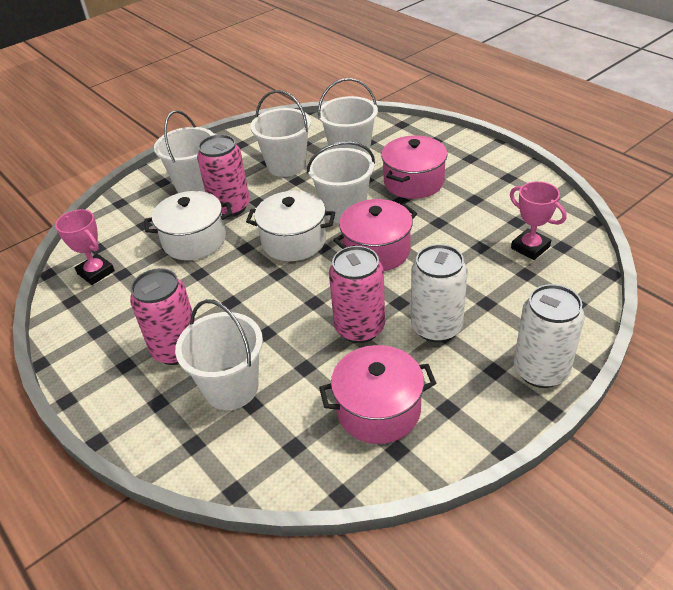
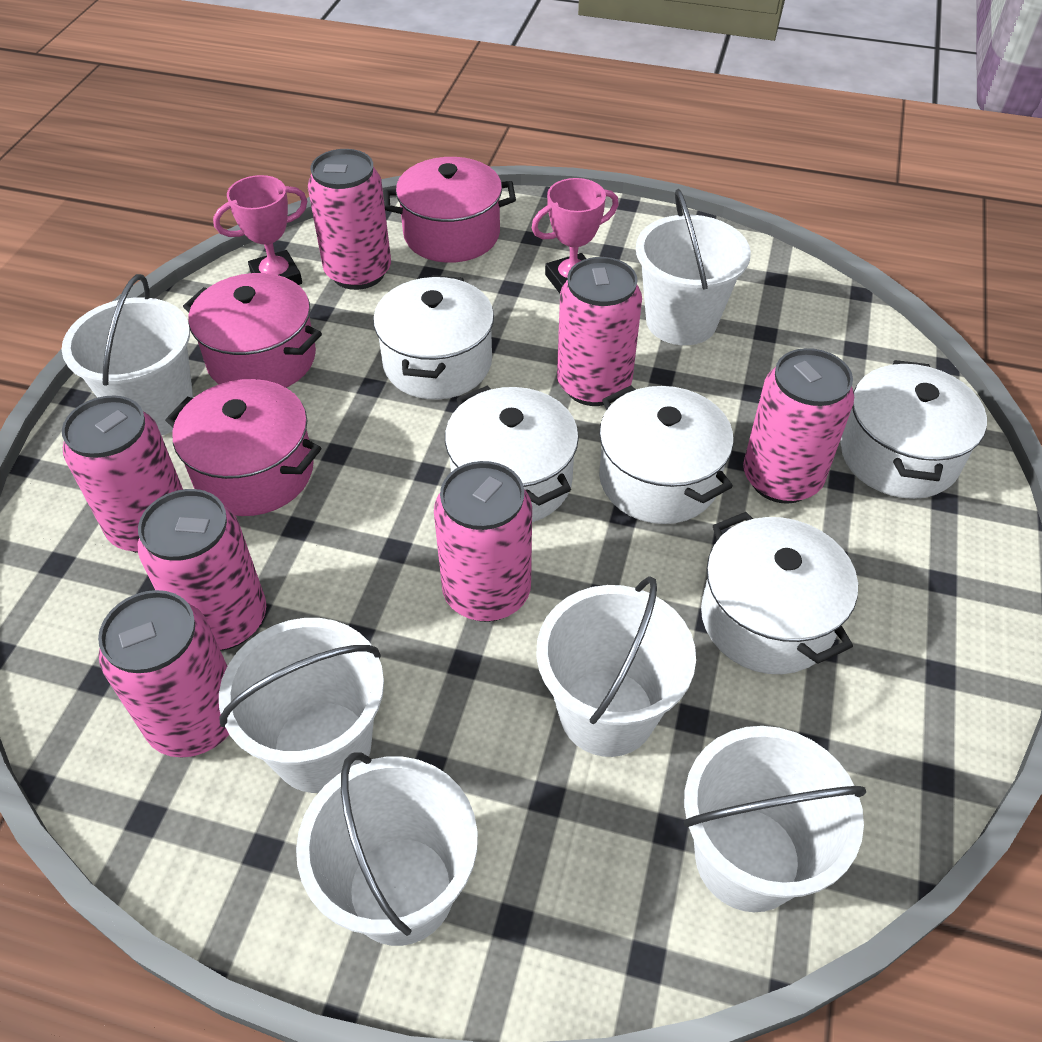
pink can: [130,268,195,365] [197,134,250,217] [329,246,385,343] = 3 -> [62,396,183,553] [98,590,229,758] [138,489,266,651] [308,149,391,290] [434,461,532,622] [557,257,642,406] [743,348,854,504] = 7
white bucket: [154,110,215,193] [175,299,263,410] [250,90,311,177] [307,141,375,223] [318,78,378,155] = 5 -> [62,274,193,436] [219,618,384,793] [296,752,478,946] [536,576,696,757] [636,189,751,345] [684,726,866,912] = 6
white can: [411,244,468,343] [514,284,585,388] = 2 -> none = 0
white pot: [144,191,232,260] [246,191,335,261] = 2 -> [373,275,494,400] [445,386,579,522] [599,386,734,524] [701,512,858,674] [841,360,987,499] = 5

